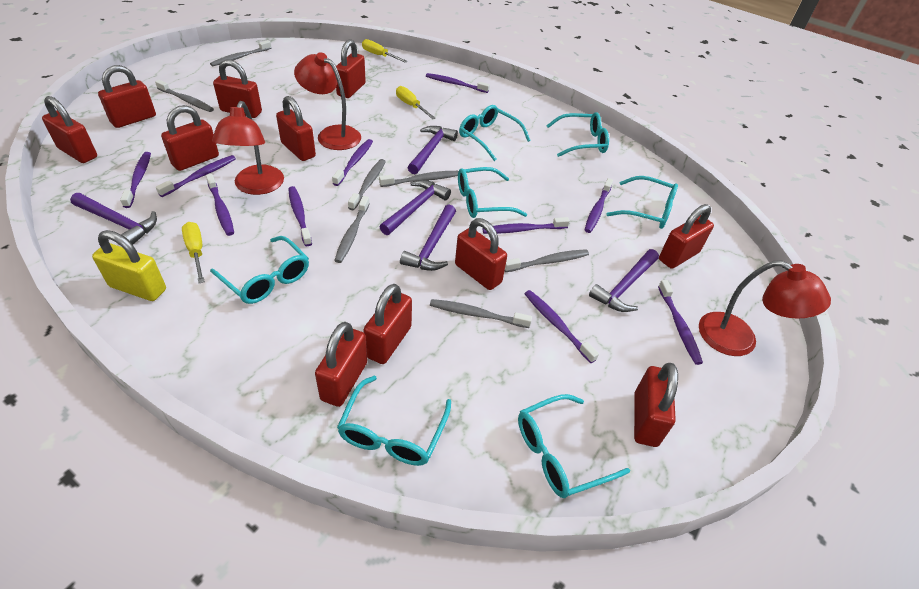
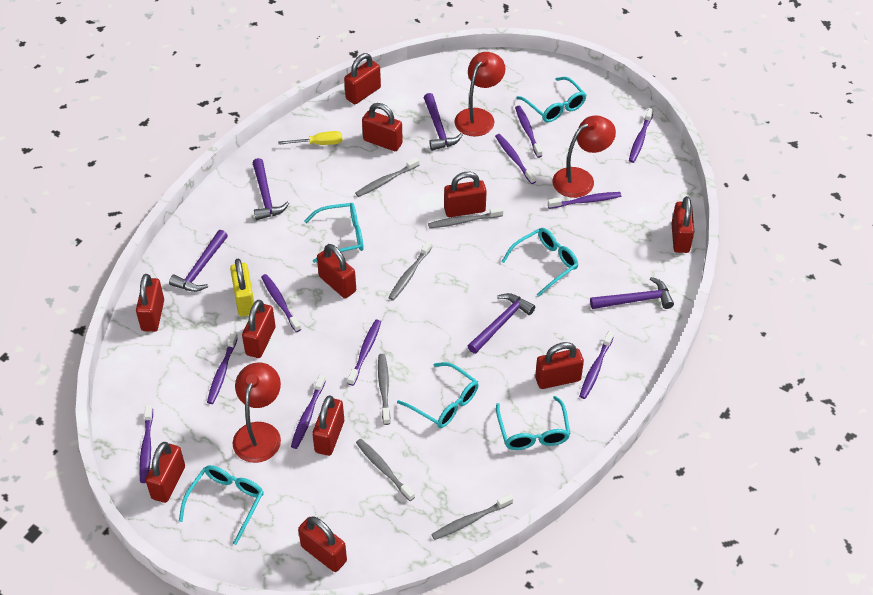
grey toothbrush: [155,80,214,112] [210,40,272,66] [334,196,370,263] [348,159,386,211] [379,171,458,187] [430,299,532,328] [505,249,589,272] = 7 -> [355,157,419,197] [356,439,415,501] [378,354,390,425] [388,241,432,301] [428,207,503,228] [431,494,513,540] = 6
turquoise glasses: [210,236,309,304] [337,376,451,466] [458,167,527,218] [459,105,531,161] [518,394,630,498] [546,112,609,157] [606,176,678,229] = 7 -> [179,465,264,545] [304,203,364,263] [397,362,479,428] [496,396,570,450] [501,228,578,297] [516,77,587,122] = 6
yellow screwdriver: [182,222,205,283] [362,39,408,63] [396,86,435,119] = 3 -> [278,131,343,145] = 1

